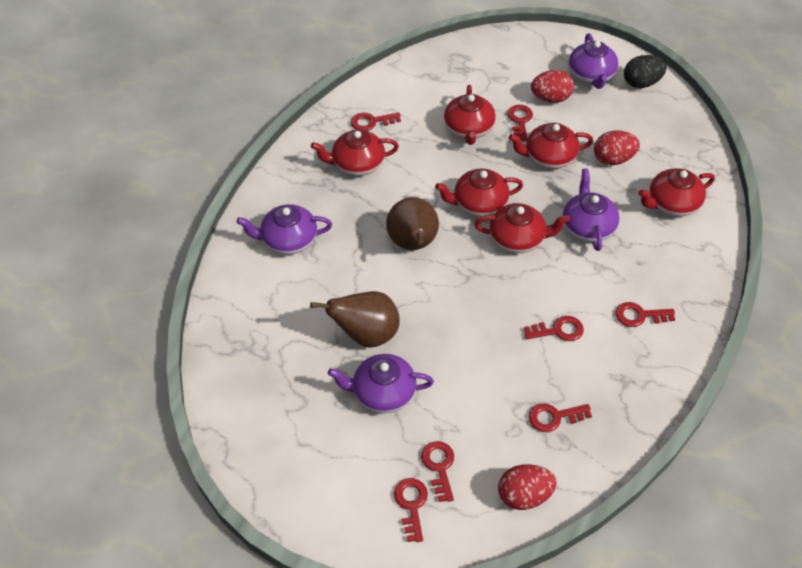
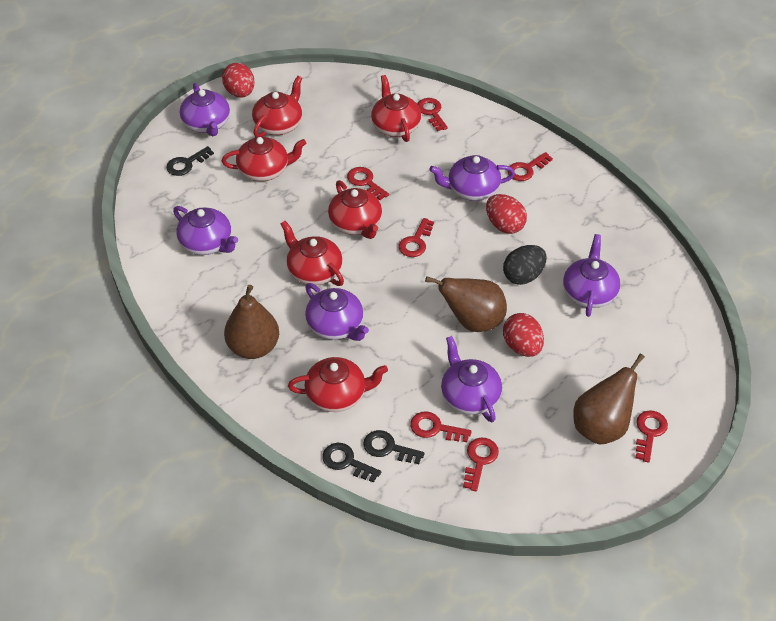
black key: none = 0 -> [166,146,214,176] [322,443,381,483] [363,430,425,464] = 3
brown pear: [310,291,400,348] [386,197,439,250] = 2 -> [224,285,279,359] [425,276,507,332] [573,354,645,445] = 3
purple teapot: [237,204,332,255] [328,354,434,413] [563,168,619,251] [569,33,618,89] = 4 -> [173,206,238,255] [180,83,230,137] [305,283,369,341] [429,155,515,201] [441,336,502,422] [563,234,620,317] = 6

